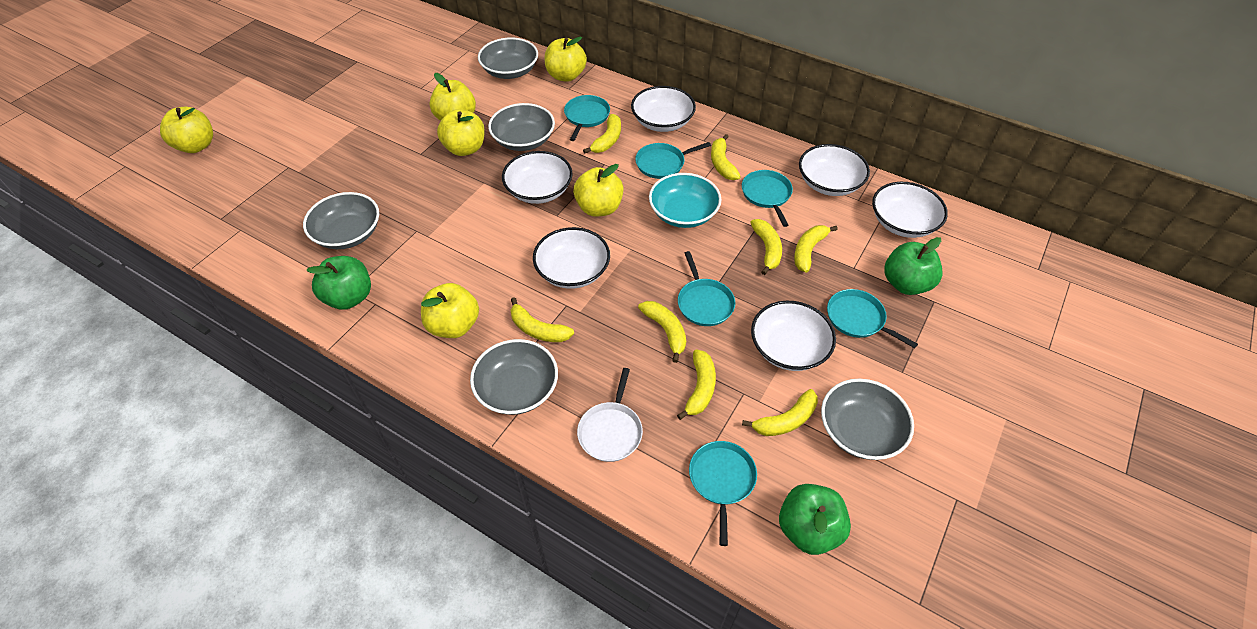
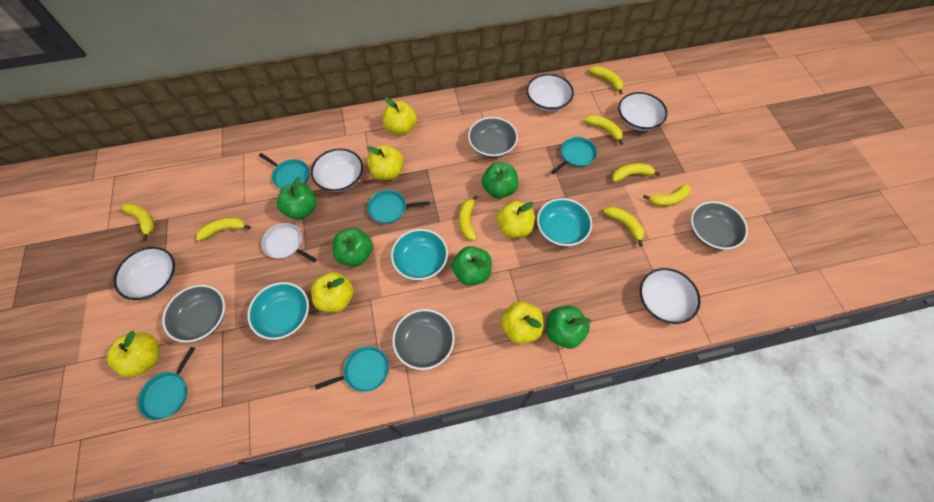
green apple: [306,256,371,310] [779,484,851,555] [884,237,943,295] = 3 -> [277,177,316,220] [333,228,373,266] [452,246,492,286] [482,162,518,198] [546,306,591,348] = 5
grey bowl: [303,192,379,249] [470,339,558,415] [478,38,538,79] [488,103,555,151] [821,379,914,460] = 5 -> [162,285,225,343] [392,309,455,370] [468,117,518,158] [691,201,748,250] = 4
turquoise bowl: [649,173,721,228] = 1 -> [247,282,309,340] [391,229,448,280] [537,198,592,246] = 3
turquoise pan: [564,95,610,141] [635,142,711,179] [678,251,735,326] [689,441,757,546] [742,170,793,227] [827,289,918,348] = 6 -> [138,346,195,420] [259,153,310,189] [315,346,389,392] [367,190,430,224] [551,137,597,174] = 5
white bowl: [502,151,573,204] [533,227,610,289] [631,86,696,132] [751,301,836,371] [799,144,870,196] [872,182,948,238] = 6 -> [114,247,175,300] [311,148,363,192] [526,74,574,111] [618,92,667,131] [640,268,701,324] = 5

